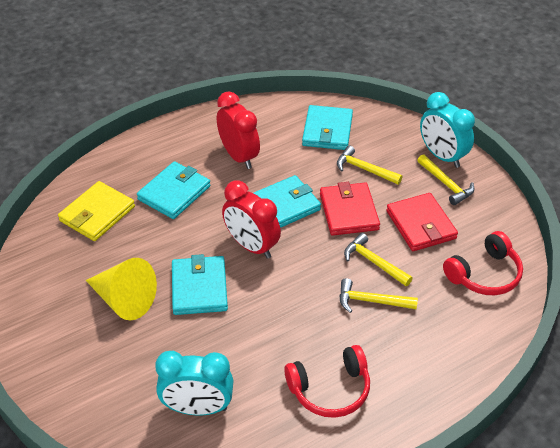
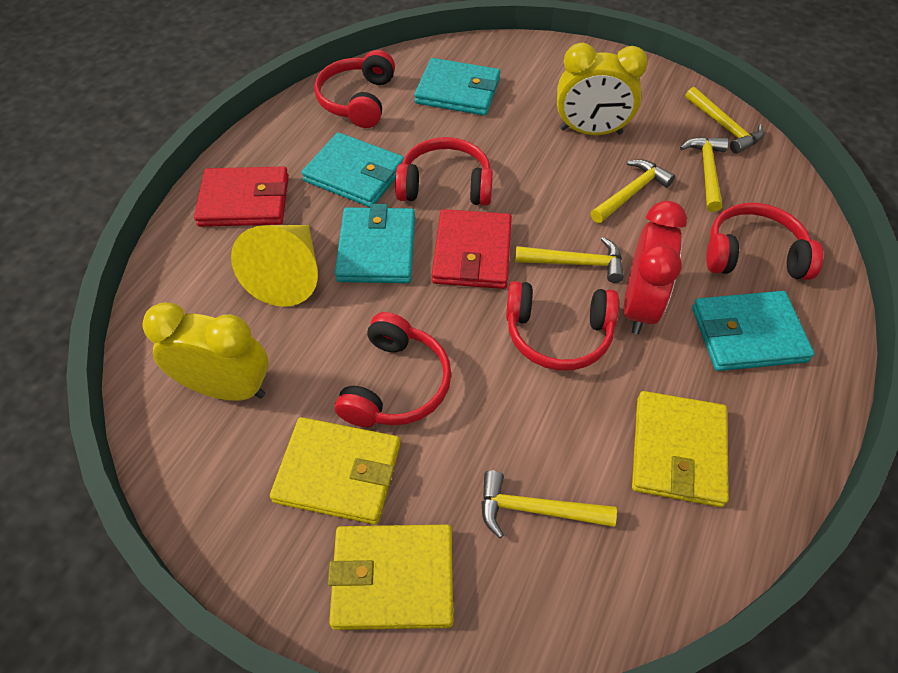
red clock: [217,91,260,169] [222,180,281,259] = 2 -> [623,201,687,334] = 1
red headphones: [284,345,370,418] [443,231,523,295] = 2 -> [314,50,395,128] [335,312,451,427] [395,137,493,206] [506,281,619,371] [706,203,823,280] = 5
turquoise clock: [155,351,234,415] [420,92,475,168] = 2 -> none = 0
yellow clock: none = 0 -> [142,303,269,401] [557,43,648,135] = 2
yellow hammer: [337,146,403,185] [339,278,418,313] [344,233,413,286] [417,154,474,205] = 4 -> [481,471,617,538] [515,237,624,283] [591,159,675,223] [680,137,728,212] [685,87,764,154] = 5
yellow wallet: [58,181,135,241] = 1 -> [270,417,400,525] [328,525,453,630] [632,391,729,507] = 3

